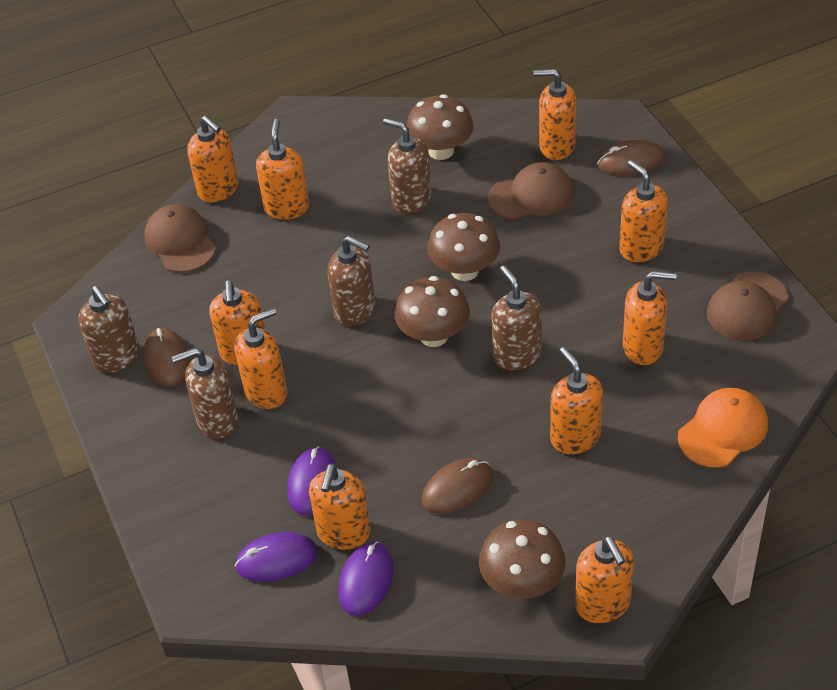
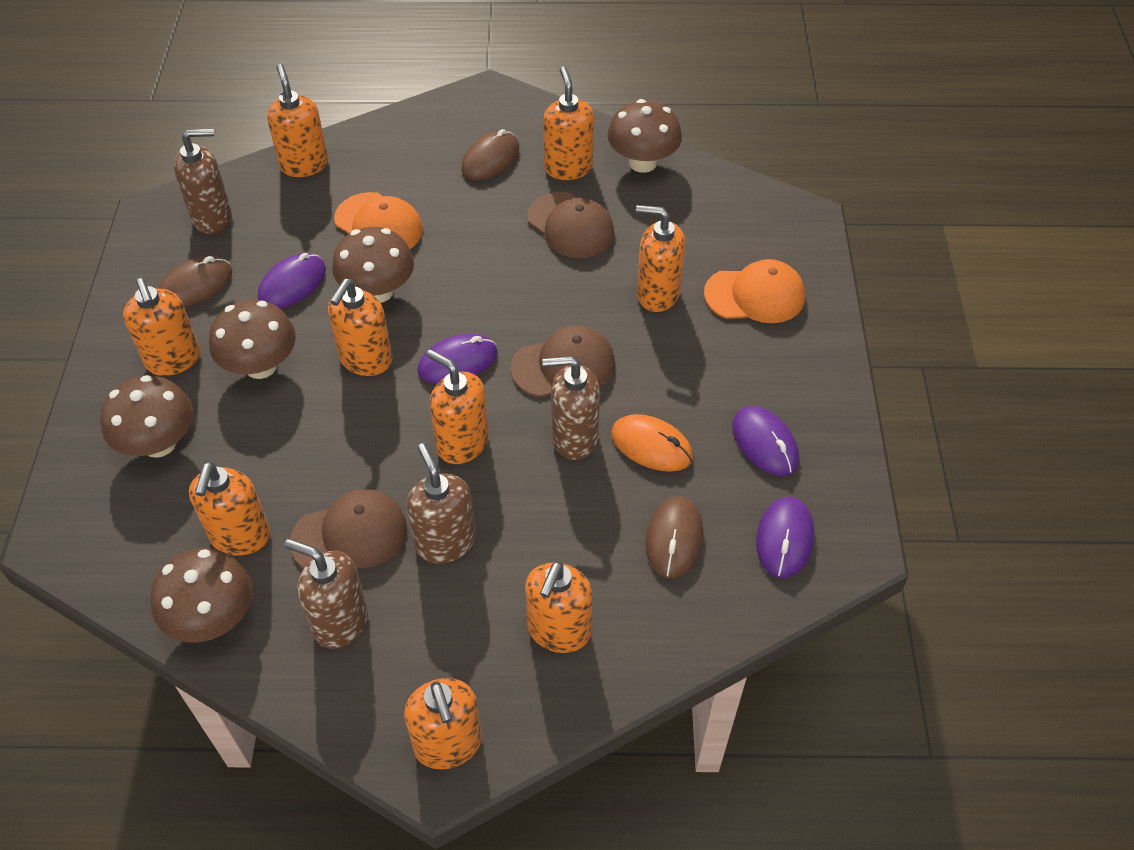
brown mushroom: [395,276,470,347] [406,94,473,160] [427,213,500,281] [479,519,566,599] = 4 -> [101,375,193,458] [150,548,252,643] [209,300,296,379] [332,227,414,303] [607,99,682,173] = 5
brown soap dispenser: [78,286,140,373] [172,348,238,439] [327,236,375,326] [383,118,431,214] [491,265,542,371] = 5 -> [174,128,232,234] [284,539,368,649] [407,443,475,564] [542,356,600,460] = 4
orange cap: [678,388,768,468] = 1 -> [334,192,423,249] [704,259,805,323] = 2
orange mouse: none = 0 -> [611,414,693,472] = 1
orange soap dispenser: [188,115,238,203] [209,281,266,366] [234,308,287,409] [256,119,309,220] [309,463,371,550] [533,69,576,160] [550,347,603,454] [575,536,634,623] [619,160,668,262] [623,271,677,365] = 10 -> [123,278,200,376] [189,462,270,556] [267,64,328,177] [328,279,393,376] [404,678,482,770] [426,349,489,464] [525,561,592,653] [543,66,594,180] [636,205,685,312] = 9
purple mouse: [235,532,318,582] [287,446,336,516] [338,542,394,616] = 3 -> [258,253,326,308] [417,334,498,384] [732,406,799,476] [756,497,814,578] = 4

